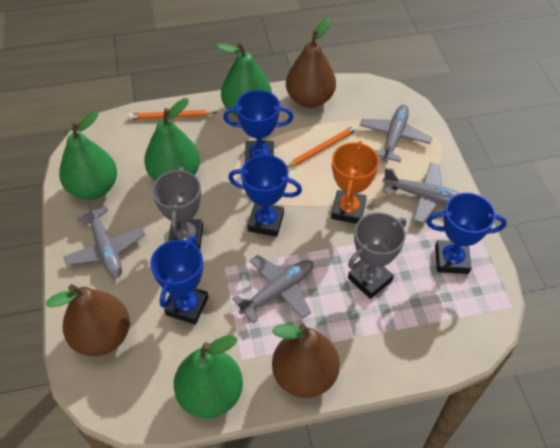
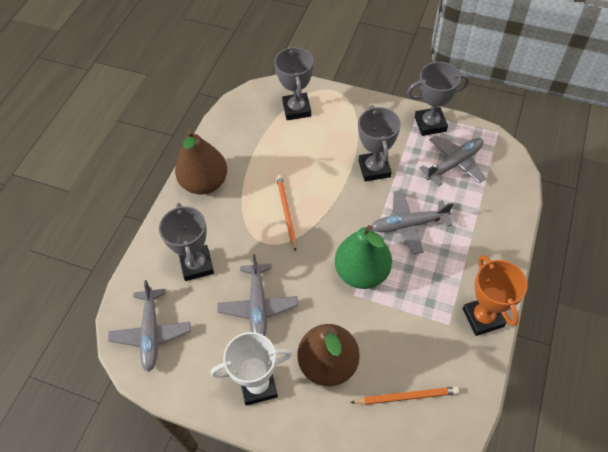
blue trophy: [150,236,208,325] [223,90,293,162] [228,154,302,237] [426,193,507,274] = 4 -> none = 0
brown pear: [46,284,130,356] [272,324,340,398] [286,18,336,108] = 3 -> [175,129,227,195] [297,324,360,386] = 2
green pear: [59,111,117,200] [144,98,200,181] [174,335,243,418] [217,42,272,116] = 4 -> [335,225,392,289] = 1
grey trophy: [152,167,203,249] [348,212,406,299] = 2 -> [159,203,214,281] [274,46,314,120] [358,105,401,182] [407,62,469,136] = 4
white trophy: none = 0 -> [211,332,292,406] = 1

